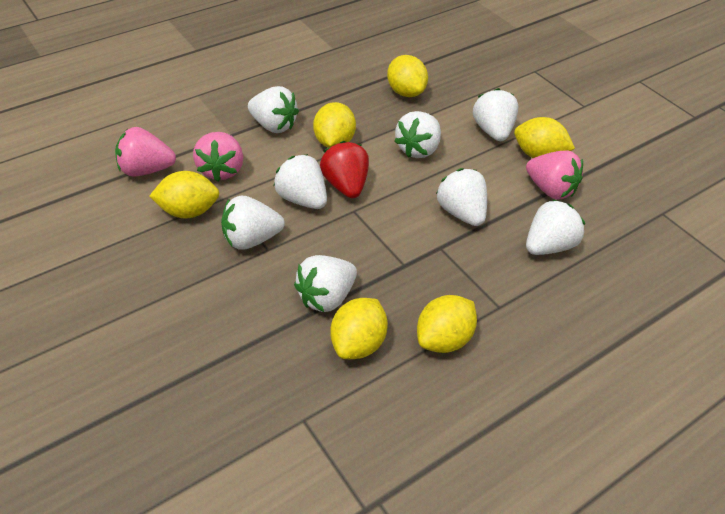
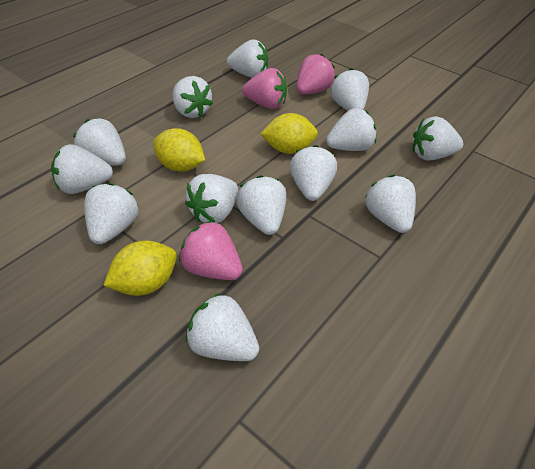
red strawberry: [320,141,369,198] = 1 -> none = 0
white strawberry: [221,196,285,250] [248,86,299,133] [274,154,327,209] [294,255,357,312] [394,111,441,158] [436,168,487,226] [473,88,518,141] [526,199,585,255] = 8 -> [51,144,113,194] [73,119,126,166] [84,183,138,244] [172,76,213,118] [185,174,238,223] [186,293,259,361] [227,39,268,78] [236,175,286,235] [290,145,337,201] [326,108,376,151] [330,68,369,111] [365,175,416,233] [413,116,463,161] = 13
yellow lemon: [149,171,220,218] [313,102,356,148] [330,298,388,359] [387,55,428,97] [417,295,477,353] [514,117,575,158] = 6 -> [103,241,177,296] [153,128,205,172] [261,113,318,154] = 3

